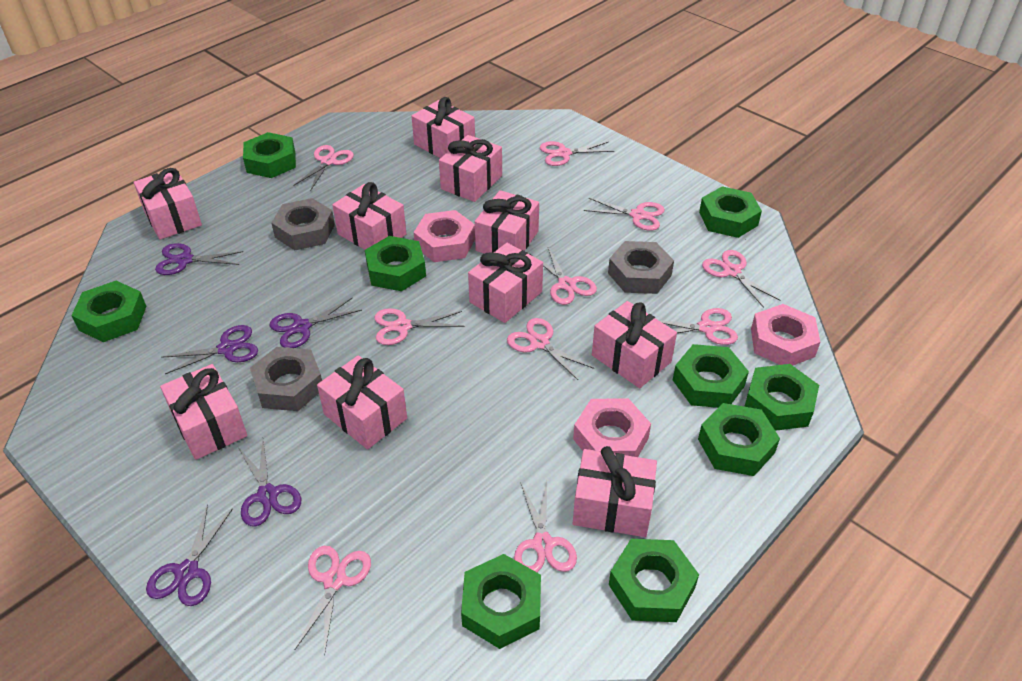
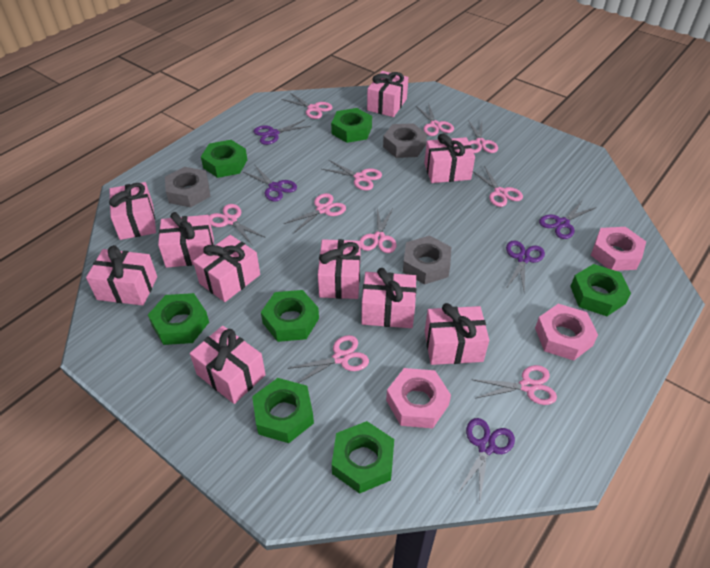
green nut: [71,281,147,342] [243,132,296,178] [365,236,426,291] [461,554,541,649] [609,539,699,622] [673,344,749,408] [698,403,780,476] [699,186,762,238] [744,364,819,431] = 9 -> [148,293,209,345] [201,140,247,178] [252,378,314,443] [261,290,319,342] [331,108,372,143] [332,421,394,494] [570,264,631,316] = 7

